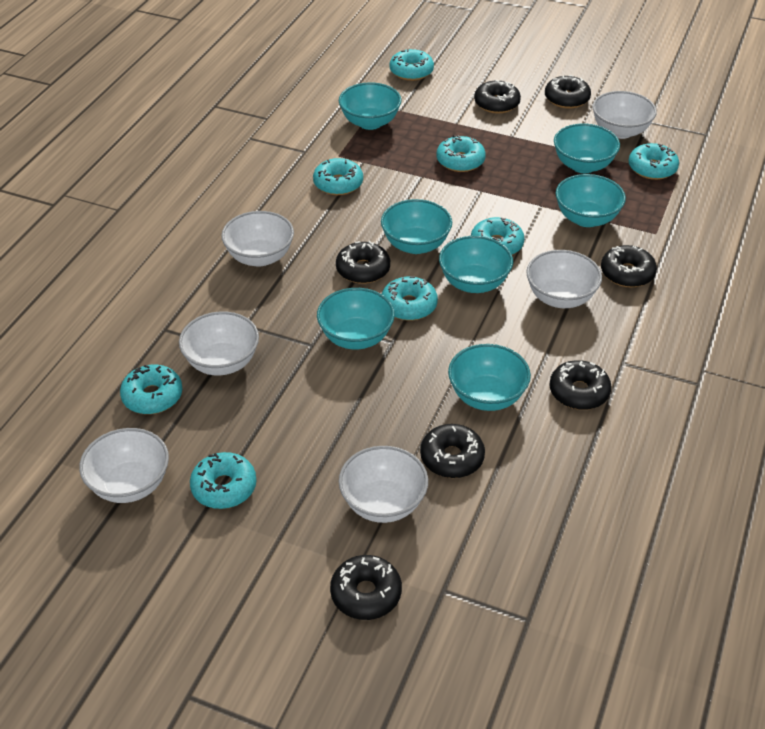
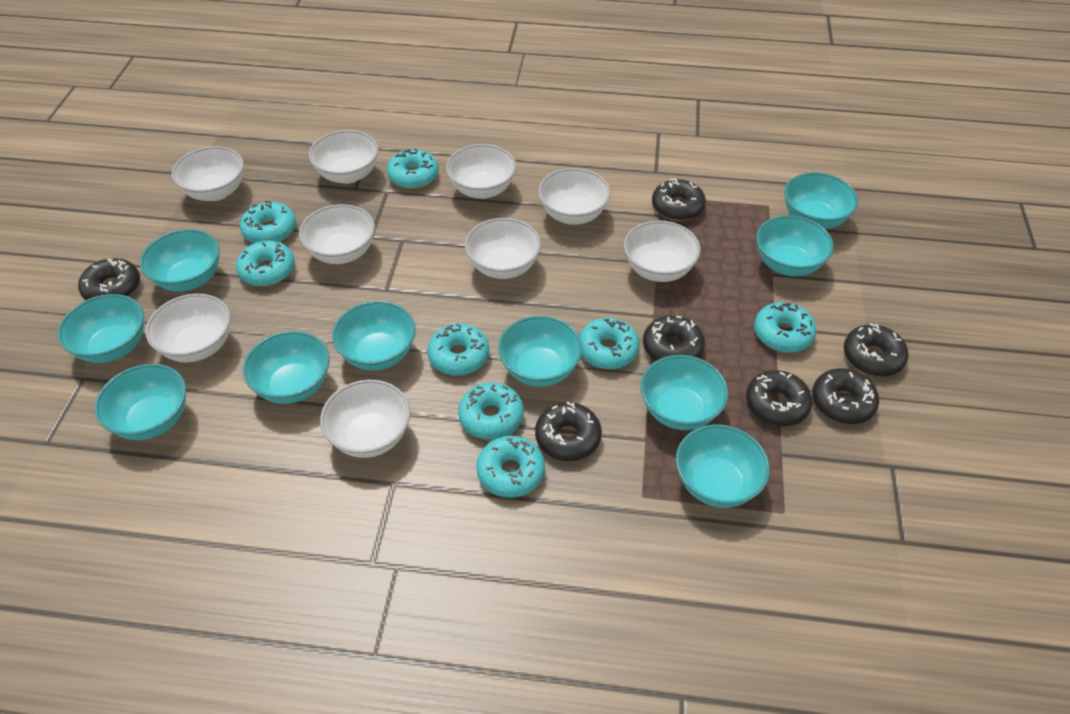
turquoise bowl: [317,288,395,350] [339,82,401,130] [381,199,452,254] [439,236,513,293] [448,344,531,411] [554,124,620,173] [556,174,626,227] = 7 -> [58,294,144,363] [95,364,186,440] [140,229,220,292] [243,331,330,404] [332,301,416,371] [498,316,582,387] [640,355,728,430] [676,425,770,508] [756,215,834,276] [784,172,858,229] = 10
white bowl: [79,428,169,503] [179,311,259,375] [221,211,294,267] [339,446,428,523] [526,250,602,308] [592,91,657,139] = 6 -> [146,294,231,362] [172,146,244,201] [299,204,375,264] [309,130,379,184] [320,380,411,458] [446,144,516,199] [465,218,541,279] [538,168,610,225] [624,220,701,282] = 9

